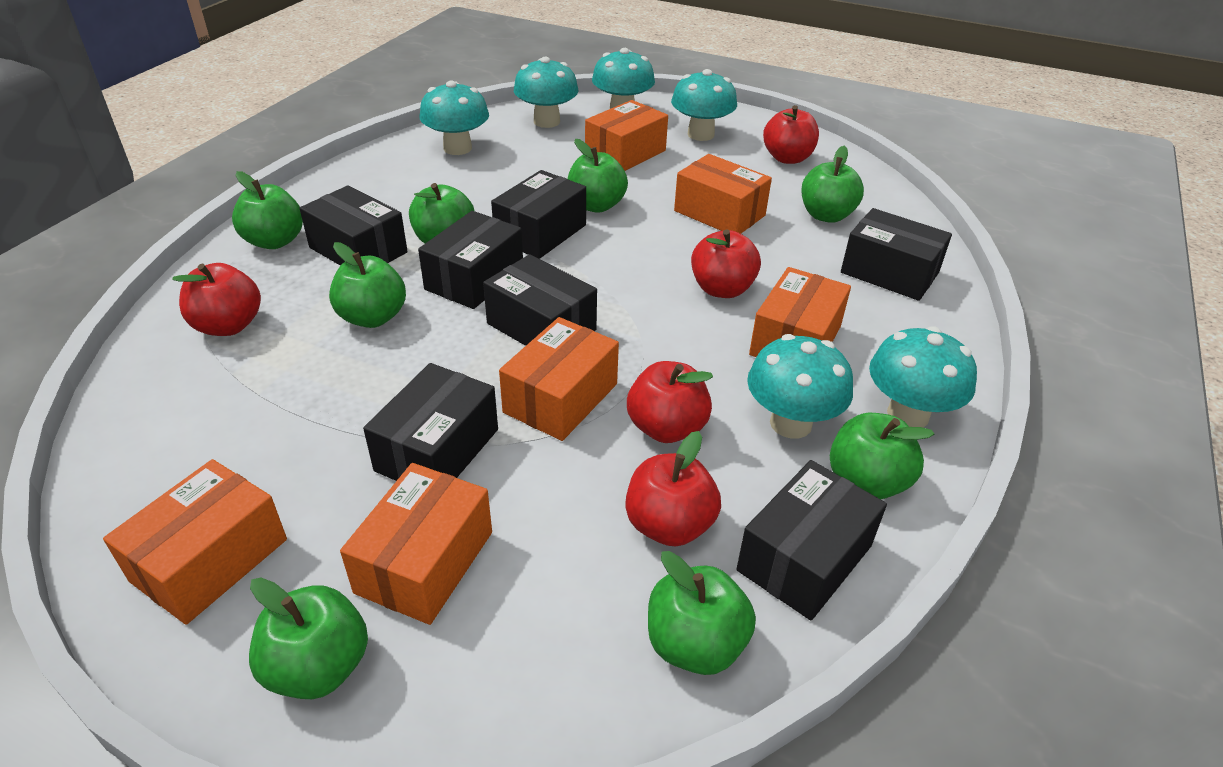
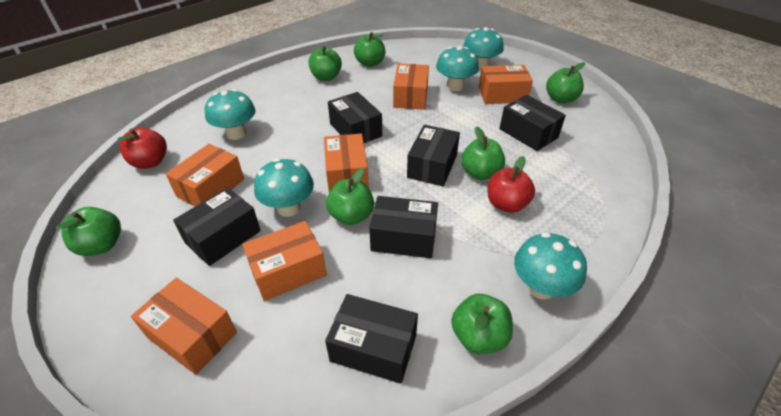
black box: [300,185,408,266] [363,363,498,481] [418,211,523,309] [483,254,597,346] [491,170,586,259] [736,460,887,620] [841,208,952,301] = 7 -> [173,188,261,266] [325,294,418,384] [328,92,382,143] [369,196,438,258] [407,125,460,186] [499,95,566,151] = 6
green apple: [232,171,303,249] [249,577,368,699] [329,242,406,328] [409,183,475,243] [568,139,628,213] [648,551,756,675] [801,146,864,223] [830,413,935,499] = 8 -> [56,207,121,256] [309,46,342,81] [326,168,374,225] [354,32,385,67] [451,294,513,354] [461,126,505,180] [546,62,585,103] = 7
red apple: [172,263,261,336] [625,431,721,547] [627,361,713,443] [691,229,761,298] [763,105,819,164] = 5 -> [117,127,167,169] [488,156,535,213] = 2
turquoise mushroom: [420,80,489,155] [514,57,579,128] [592,48,655,109] [671,69,737,141] [747,334,853,439] [869,326,977,428] = 6 -> [205,89,255,140] [254,158,314,217] [436,46,479,91] [463,27,504,71] [514,232,587,300] = 5

